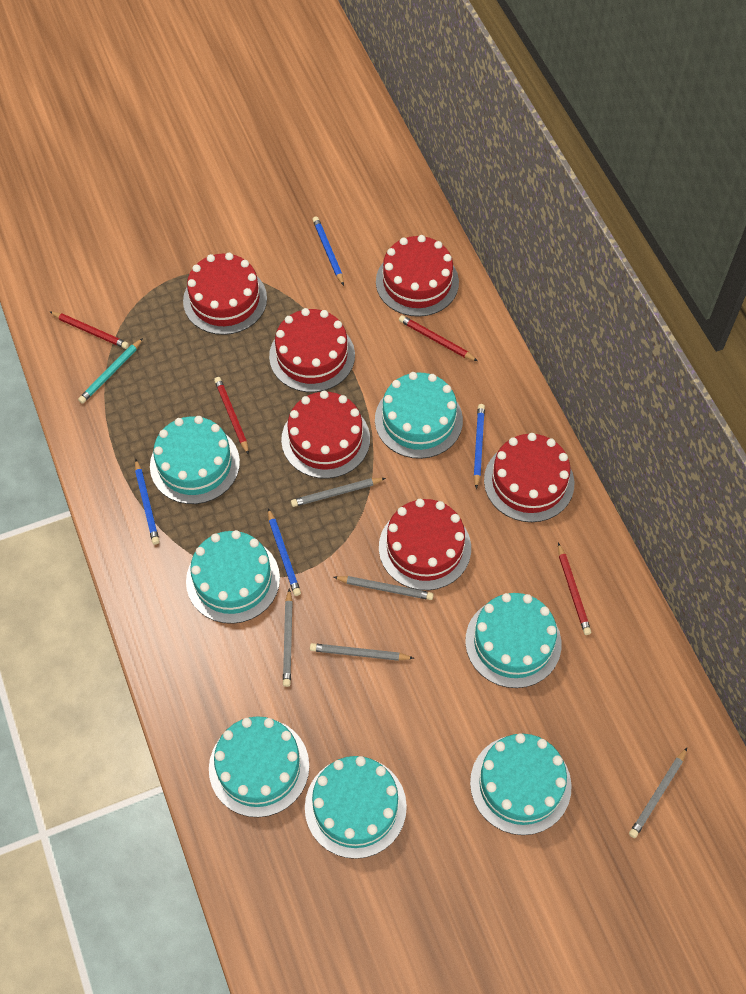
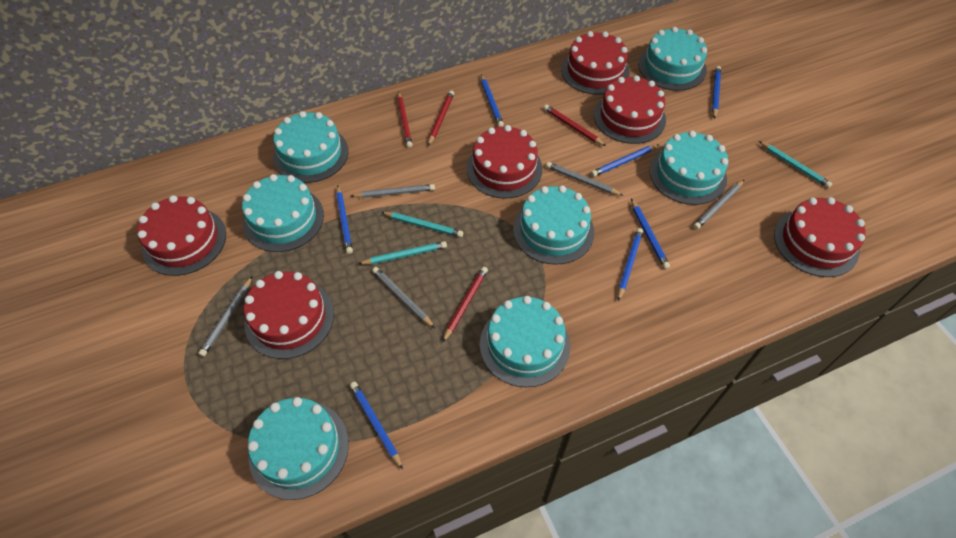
blue pencil: [135,459,159,544] [268,508,301,596] [312,216,344,286] [473,404,485,489] = 4 -> [336,185,353,254] [350,382,403,469] [481,74,504,127] [591,145,658,177] [618,228,643,301] [631,199,670,269] [712,66,721,119] = 7
turquoise pencil: [78,338,143,404] = 1 -> [358,241,447,264] [381,212,463,237] [759,141,832,188] = 3

